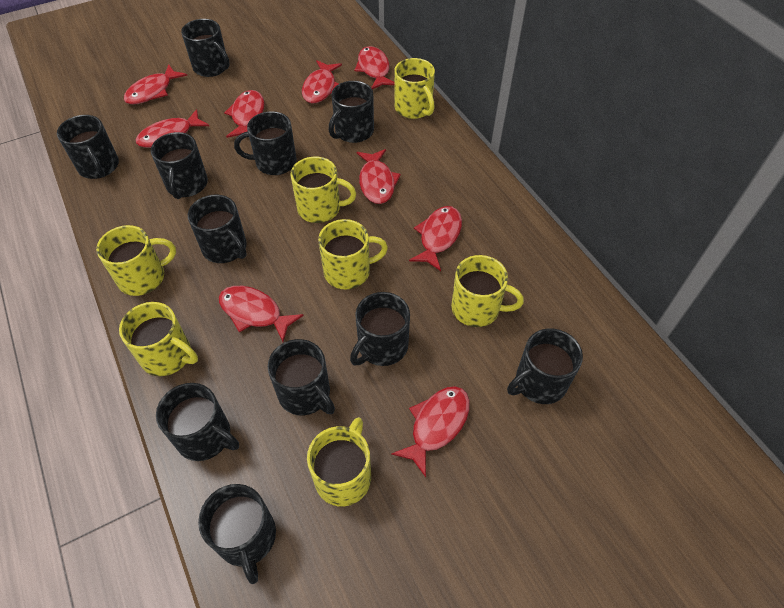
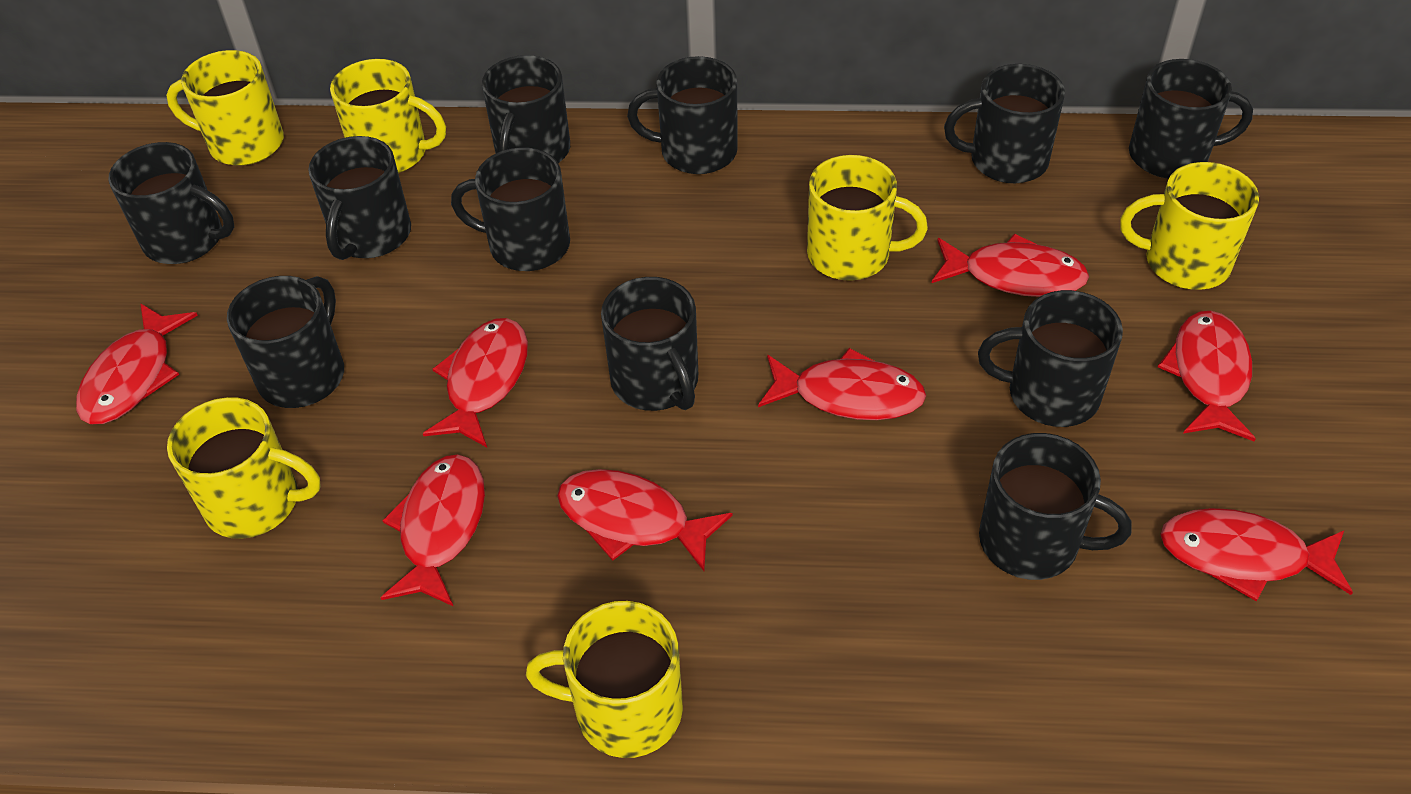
red fish: [124,65,187,105] [136,109,209,148] [219,286,304,342] [224,90,264,138] [302,60,342,103] [354,46,395,89] [357,149,401,204] [391,386,470,477] [409,206,462,271] = 9 -> [76,303,198,424] [381,455,485,607] [423,318,528,447] [557,469,732,571] [758,348,926,420] [932,234,1089,297] [1158,311,1256,442] [1160,508,1353,601] = 8
yellow mug: [96,225,176,296] [119,302,198,376] [290,157,356,223] [307,417,371,506] [318,219,388,289] [394,58,435,119] [451,255,524,327] = 7 -> [166,50,284,165] [167,397,321,539] [330,59,446,173] [526,601,683,758] [807,155,928,281] [1120,162,1259,290] = 6

